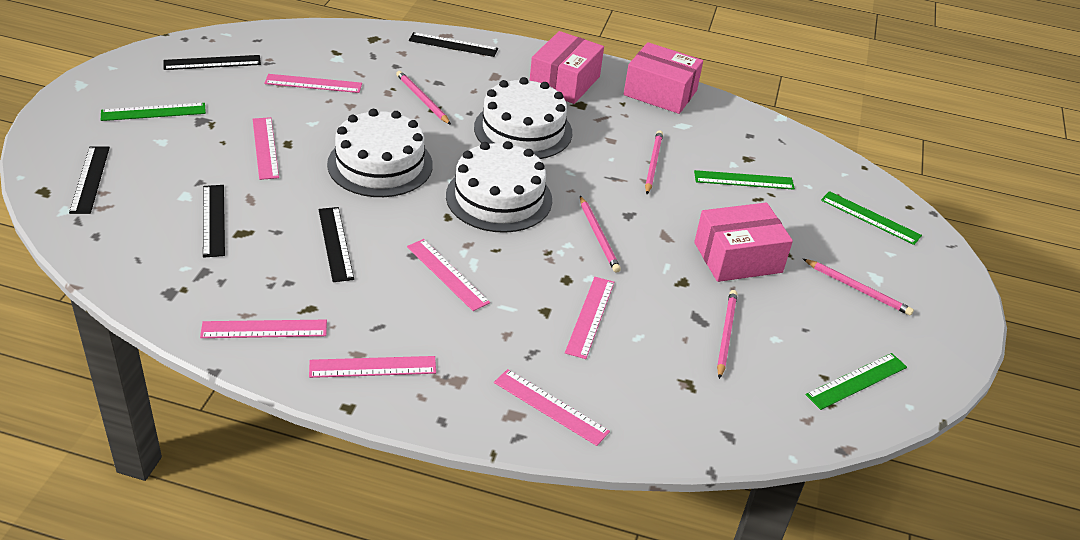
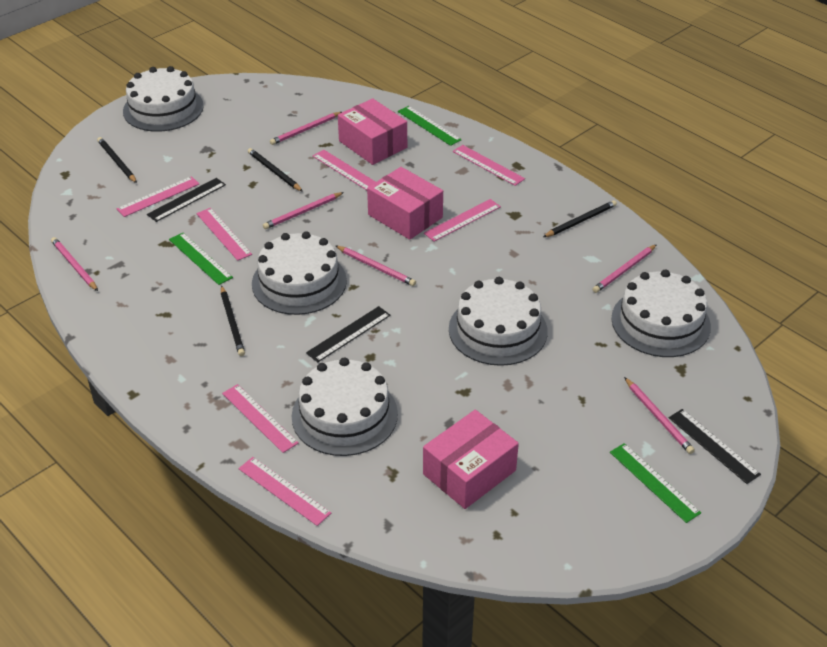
black pencil: none = 0 -> [97,137,137,183] [221,286,245,356] [248,148,303,192] [543,200,617,237] = 4
black ruler: [69,146,110,214] [164,55,261,70] [203,185,225,258] [318,207,354,282] [409,32,498,57] = 5 -> [147,178,226,222] [306,306,391,362] [669,409,761,484] = 3
green ruler: [101,103,206,121] [694,170,795,190] [806,353,907,410] [821,191,922,245] = 4 -> [169,233,233,285] [398,106,462,146] [610,443,701,523] = 3
pink pencil: [396,71,451,125] [580,196,621,273] [645,130,663,194] [717,290,737,379] [803,259,914,316] = 5 -> [51,237,98,291] [263,192,344,229] [270,112,342,145] [335,245,416,286] [593,244,657,293] [624,377,695,454] = 6
white cake: [327,109,433,197] [446,141,552,233] [474,77,572,159] = 3 -> [123,66,204,132] [252,231,347,315] [291,357,398,456] [449,277,548,366] [611,270,711,357] = 5

